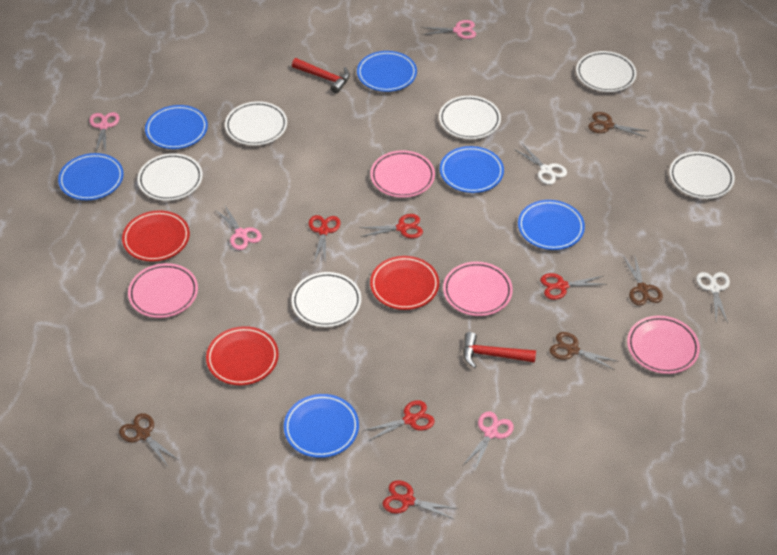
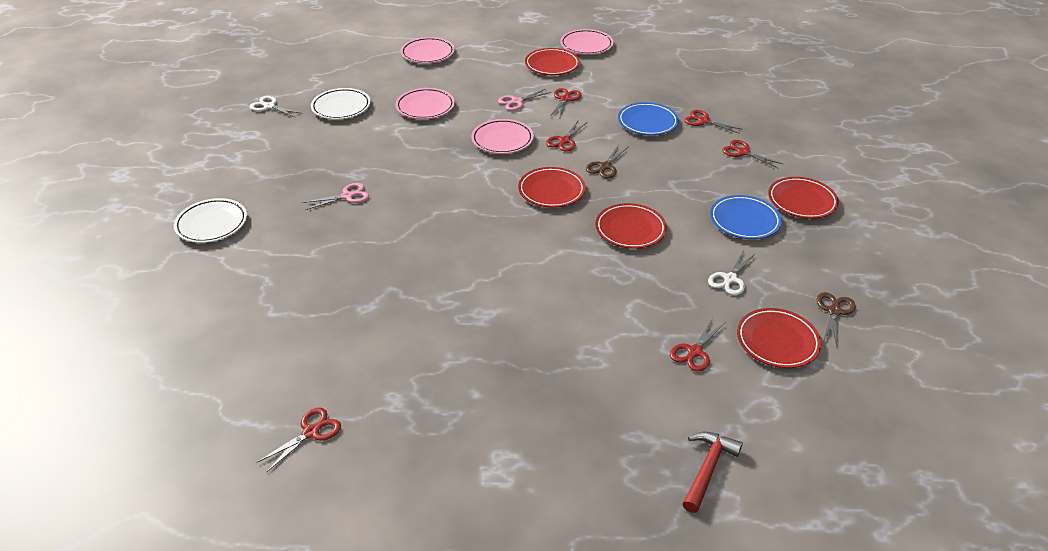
blue plate: [58,153,124,200] [145,105,208,149] [284,394,359,458] [357,51,417,92] [440,146,504,193] [518,200,585,250] = 6 -> [618,102,679,135] [710,195,782,239] = 2
brown scissors: [119,413,178,468] [550,332,619,370] [588,112,648,138] [623,254,663,306] = 4 -> [586,145,628,178] [816,292,856,346] = 2
pink scissors: [89,112,119,153] [215,204,262,250] [421,20,476,39] [463,411,514,472] = 4 -> [303,183,369,210] [498,89,551,111] = 2
red hammer: [292,58,350,93] [463,332,536,368] = 2 -> [683,432,743,513] = 1
red plate: [122,210,190,262] [206,326,279,385] [370,256,439,310] = 3 -> [518,167,586,208] [525,48,580,75] [595,203,667,249] [737,308,821,368] [768,177,839,219] = 5
red scissors: [309,215,341,263] [359,214,423,238] [363,400,435,441] [383,480,458,519] [540,273,607,300] = 5 -> [257,407,341,473] [546,121,588,152] [550,88,582,117] [670,319,725,372] [684,110,743,133] [722,140,783,168] = 6
white plate: [138,153,203,201] [225,101,287,146] [291,272,361,327] [439,96,501,139] [576,51,637,92] [669,152,735,199] = 6 -> [174,198,247,243] [311,88,371,119] = 2

